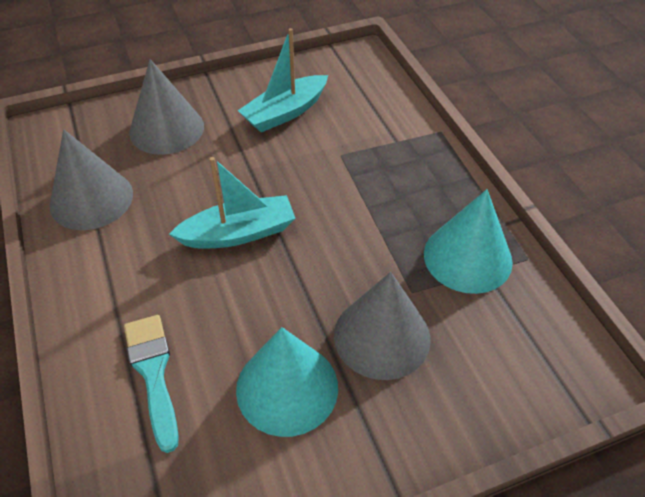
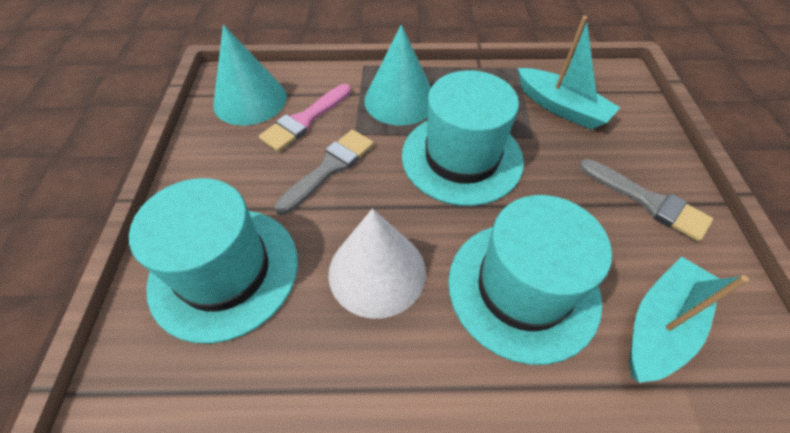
grey brush: none = 0 -> [274,129,374,215] [579,159,713,242] = 2
grey cone: [50,129,133,230] [129,59,204,155] [334,272,430,380] = 3 -> none = 0
pink brush: none = 0 -> [259,84,351,152] = 1
turquoise brush: [124,315,179,453] = 1 -> none = 0
turquoise hat: none = 0 -> [129,178,298,343] [402,70,524,206] [448,195,612,365] = 3
white cone: none = 0 -> [328,208,426,319] = 1

